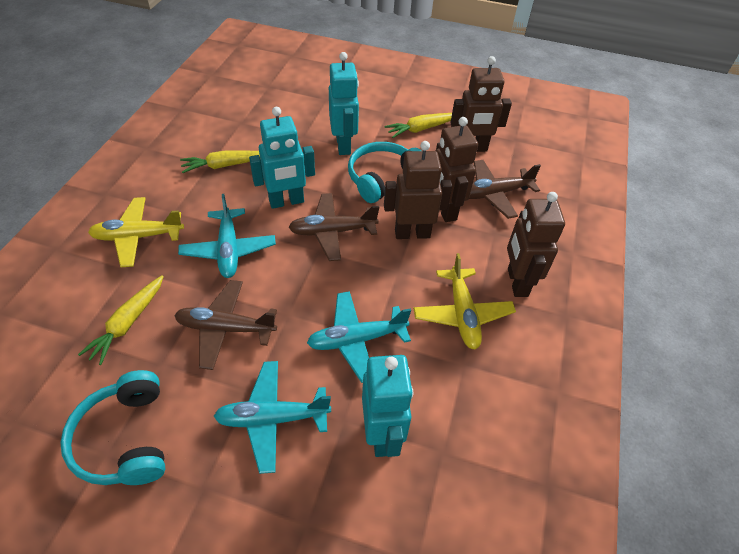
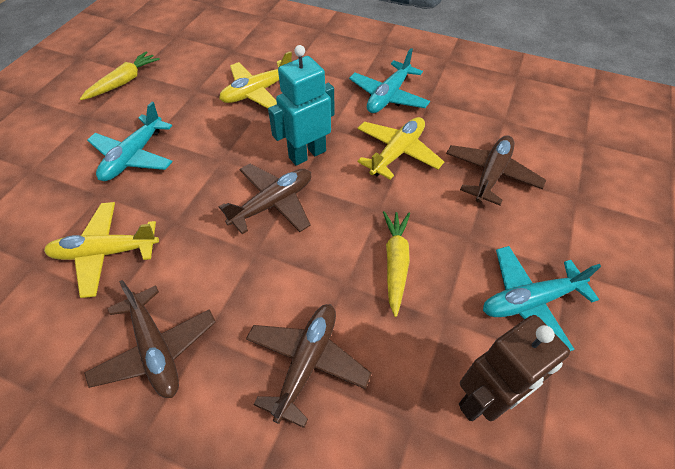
brown plane: [174,280,277,370] [288,193,379,261] [469,160,541,219] = 3 -> [84,280,216,398] [219,164,311,234] [246,304,372,428] [446,135,546,206] = 4
brown robot: [384,141,452,239] [436,117,478,222] [450,56,512,152] [507,192,565,297] = 4 -> [459,315,570,421] = 1
turquoise headphones: [60,370,165,485] [348,142,422,203] = 2 -> none = 0
turquoise robot: [249,107,315,209] [329,52,359,155] [362,355,413,457] = 3 -> [268,45,334,166] = 1
yellow carrot: [78,275,164,365] [180,150,260,173] [384,113,452,138] = 3 -> [80,51,160,100] [383,211,410,317] = 2
yellow plane: [88,197,184,267] [413,253,516,349] = 2 -> [44,202,159,298] [219,51,292,109] [357,117,444,180] = 3

